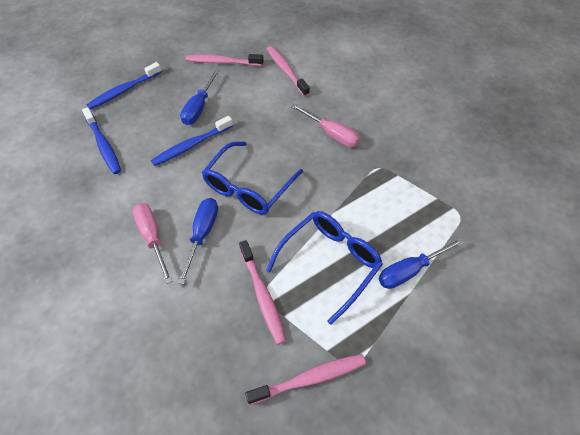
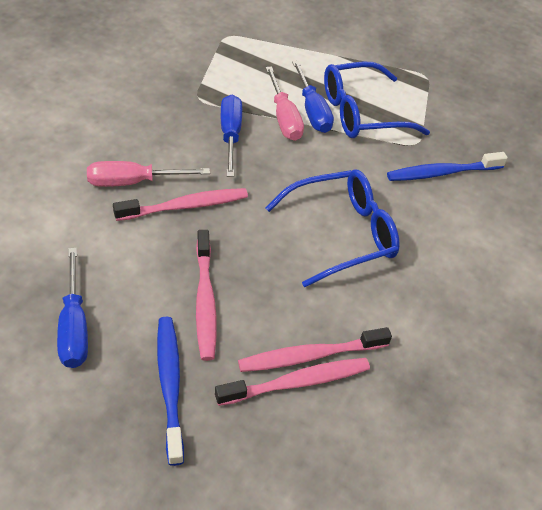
blue toothbrush: [82,107,121,174] [86,62,162,110] [151,116,233,166] = 3 -> [157,317,184,466] [387,152,508,181] = 2

